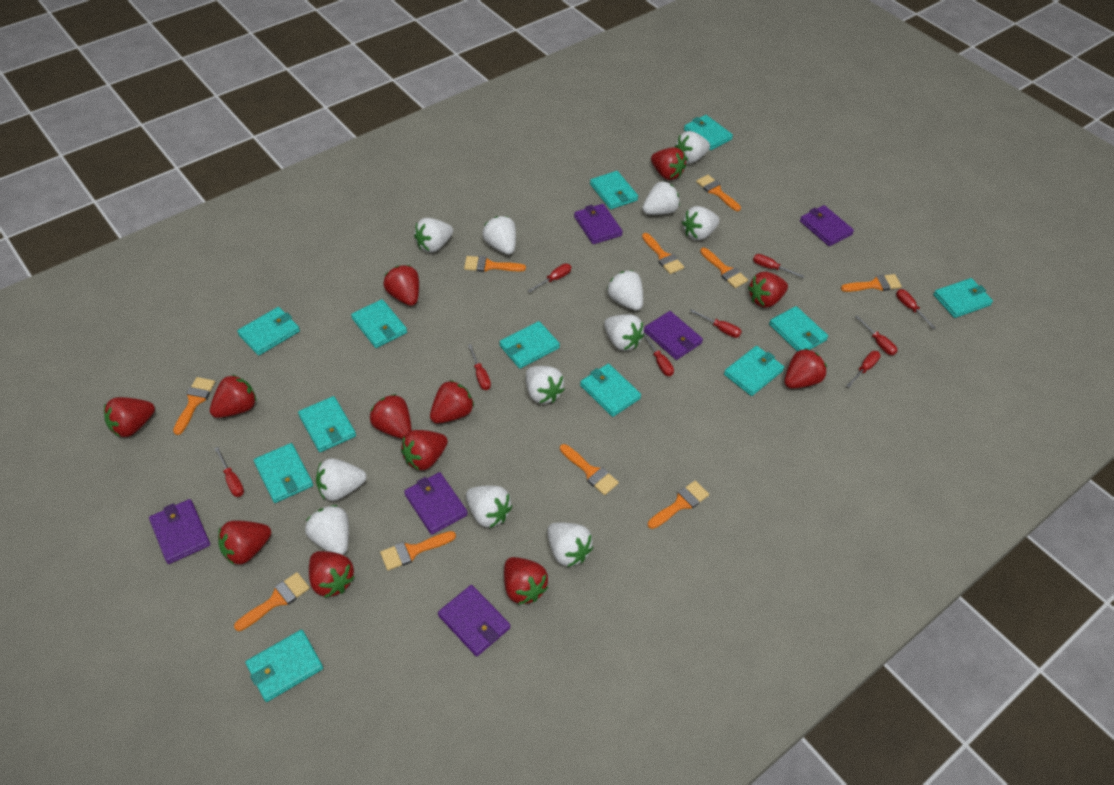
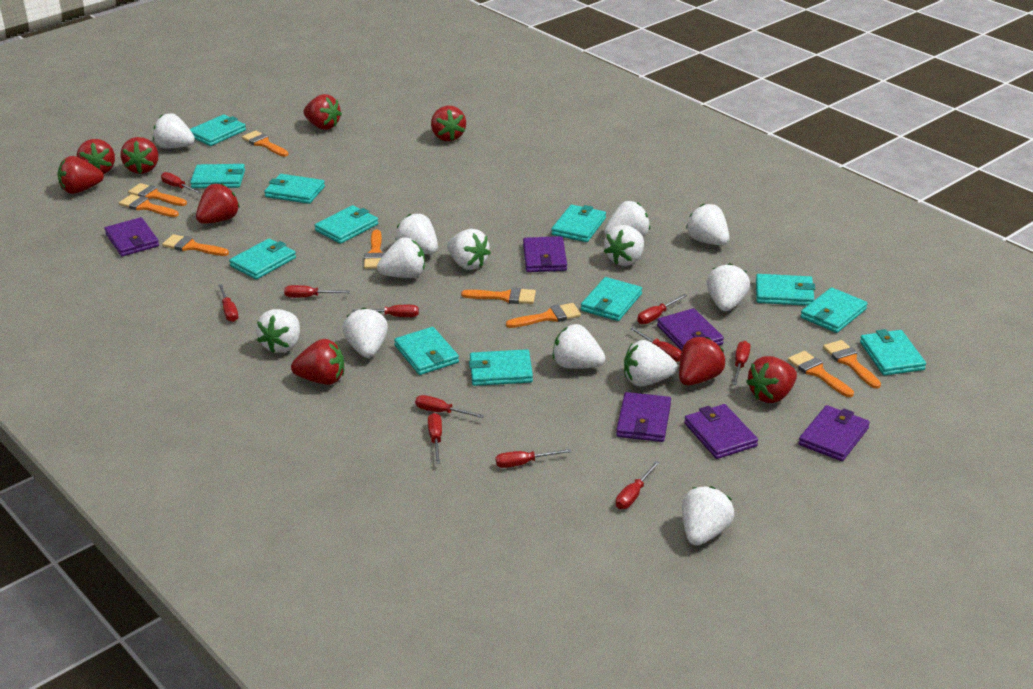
orange brush: [173,377,215,435] [234,572,310,631] [380,531,456,571] [464,256,526,272] [560,444,619,495] [642,233,684,274] [648,480,709,529] [696,175,741,211] [700,248,748,288] [841,274,902,292] = 10 -> [119,194,179,217] [128,183,187,206] [162,234,229,256] [242,131,289,157] [364,230,385,269] [461,287,536,304] [506,303,581,328] [788,351,854,397] [823,340,881,389] = 9
red screwdriver: [214,447,244,497] [468,344,491,390] [528,264,571,293] [644,333,674,376] [690,309,742,338] [753,254,805,278] [846,351,881,387] [855,315,897,355] [896,289,936,329] = 9 -> [161,172,203,194] [218,284,238,322] [284,285,350,298] [352,305,419,317] [415,395,485,418] [428,413,442,464] [495,449,571,468] [616,461,660,509] [630,327,682,362] [637,294,687,324] [732,341,751,385] = 11
red strawberry: [104,397,155,437] [210,375,257,418] [218,520,271,565] [309,551,355,598] [370,394,412,439] [383,265,419,306] [401,430,448,470] [430,380,474,423] [504,557,548,605] [651,148,686,180] [748,272,788,308] [784,348,827,389] = 12 -> [57,156,104,194] [77,139,115,174] [121,137,158,174] [196,183,240,224] [291,339,344,385] [303,94,342,130] [431,106,466,141] [679,337,725,385] [746,356,797,403] = 9
white strawberry: [305,505,349,555] [316,458,366,501] [414,218,453,253] [466,486,512,528] [483,216,516,255] [526,366,565,404] [547,522,593,567] [604,314,644,351] [607,270,643,311] [642,182,680,215] [675,131,710,164] [682,206,720,241] = 12 -> [153,113,195,148] [256,309,300,353] [343,307,388,358] [377,237,425,278] [395,214,438,254] [447,229,491,270] [553,324,606,369] [604,201,650,237] [604,225,644,266] [624,340,678,386] [682,486,734,546] [686,204,729,245] [707,263,750,311] = 13

